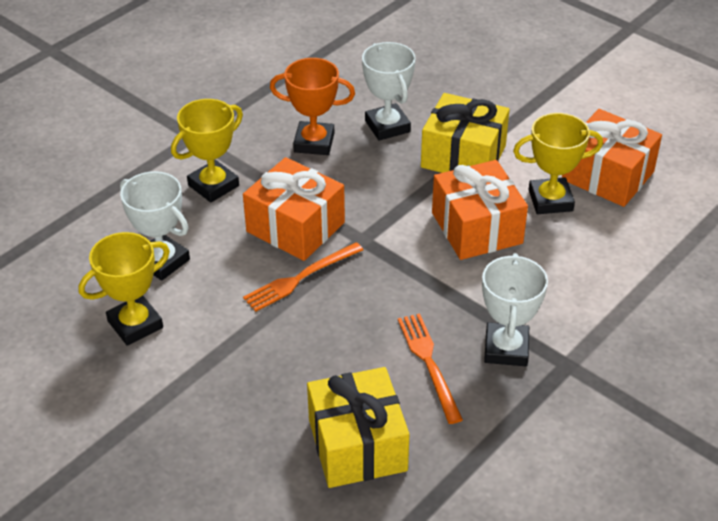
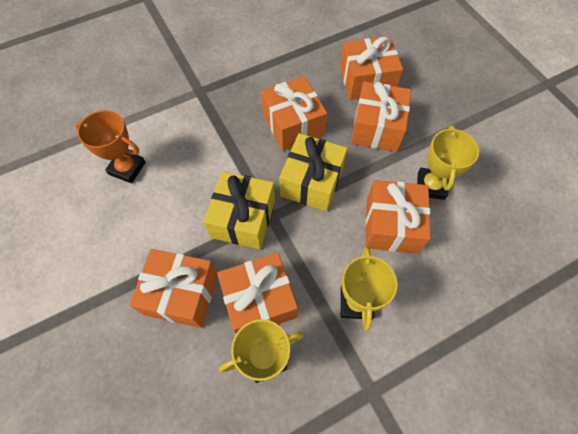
orange fork: [243,242,363,312] [398,314,463,424] = 2 -> none = 0
orange gift: [243,157,345,261] [432,160,528,260] [562,109,662,207] = 3 -> [129,249,218,328] [217,253,298,333] [261,76,327,151] [340,36,403,100] [351,81,411,152] [365,180,431,254] = 6
white trophy: [120,171,190,281] [362,42,416,141] [482,253,548,366] = 3 -> none = 0

